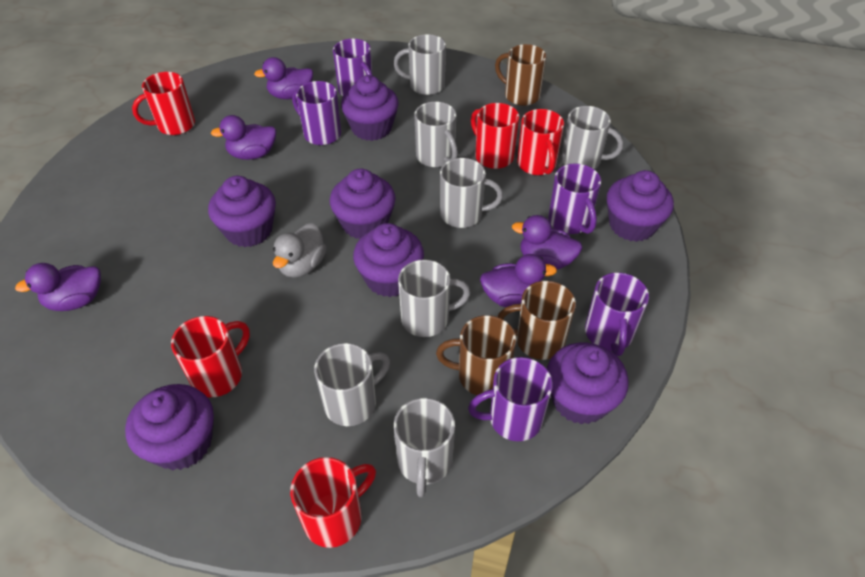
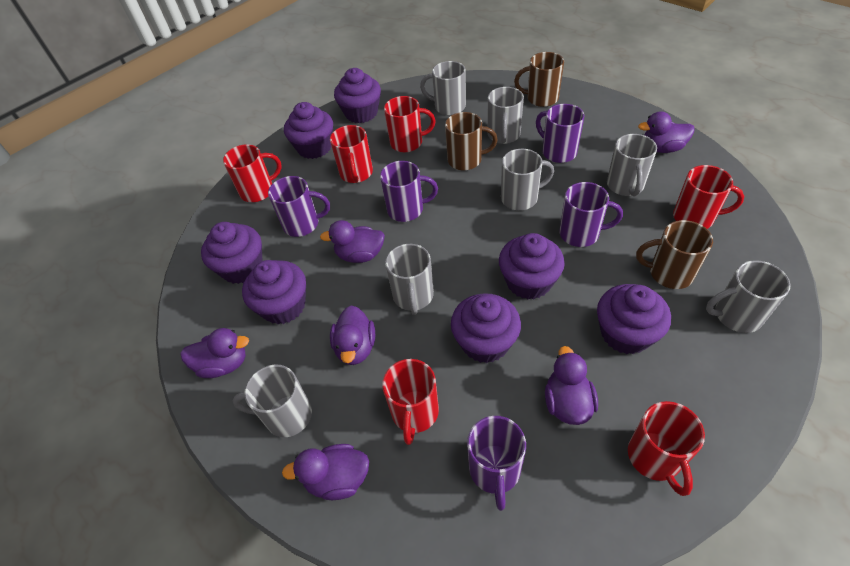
grey duck: [273,223,327,278] = 1 -> none = 0
purple duck: [15,263,101,311] [211,115,277,160] [254,57,313,99] [480,254,557,307] [512,215,583,270] = 5 -> [180,328,249,378] [282,444,369,500] [320,220,385,263] [330,306,375,365] [545,346,598,425] [638,111,694,153] = 6
red mug: [132,72,195,135] [171,316,250,397] [290,457,376,548] [471,103,519,169] [517,109,564,175] = 5 -> [223,144,282,202] [330,125,373,183] [382,359,439,445] [384,96,436,152] [628,401,705,496] [673,165,744,229] = 6

